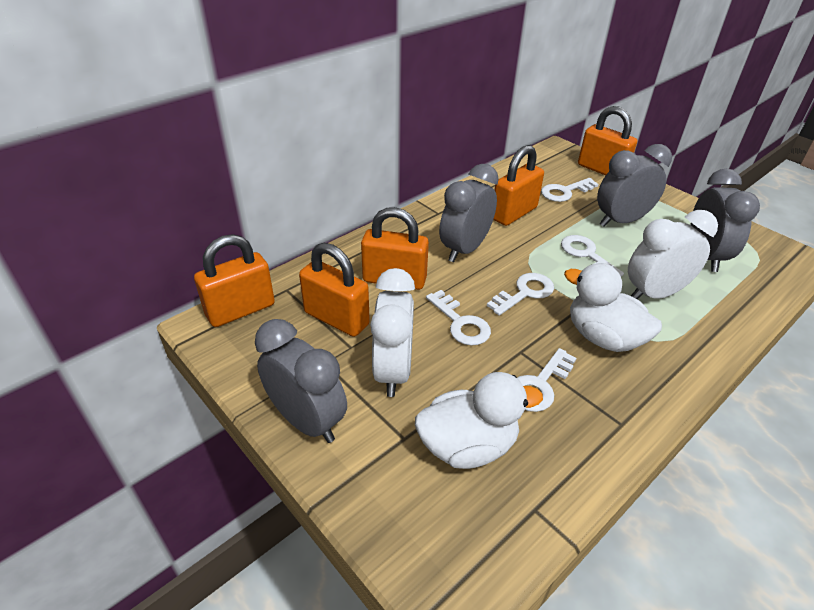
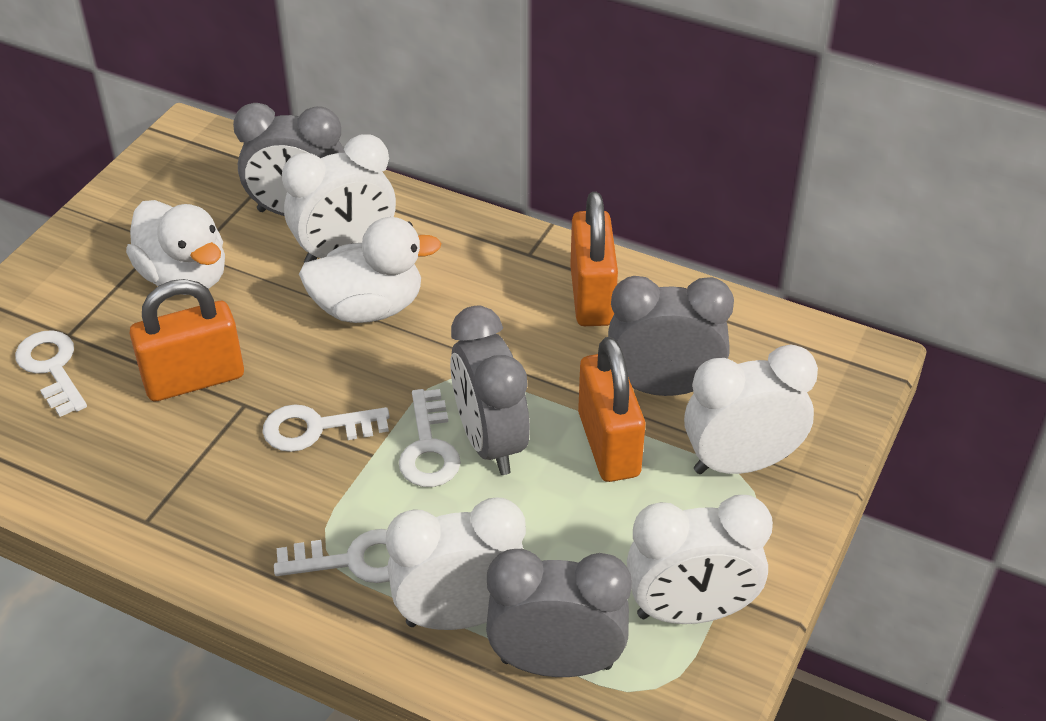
orange padlock: [194,234,275,327] [299,243,370,337] [361,207,429,290] [493,145,544,226] [578,106,637,176] = 5 -> [130,279,244,402] [570,192,618,326] [578,337,645,482] = 3
white clock: [370,268,415,397] [628,210,718,299] = 2 -> [282,134,396,263] [386,498,526,630] [627,495,773,624] [684,345,818,474] = 4
white key: [426,290,491,346] [487,273,554,316] [517,348,577,412] [541,178,599,202] [561,235,624,276] = 5 -> [15,330,87,417] [262,404,390,452] [274,529,389,583] [399,389,461,487] = 4

